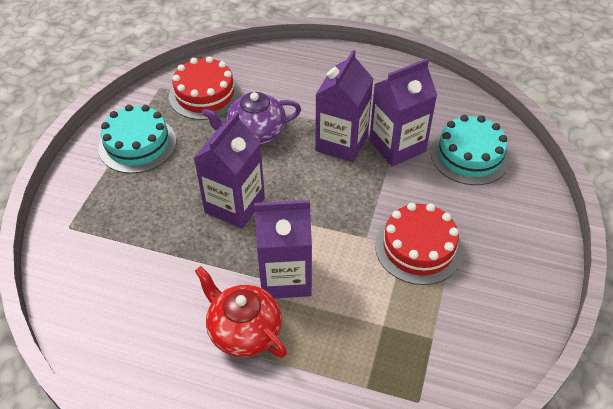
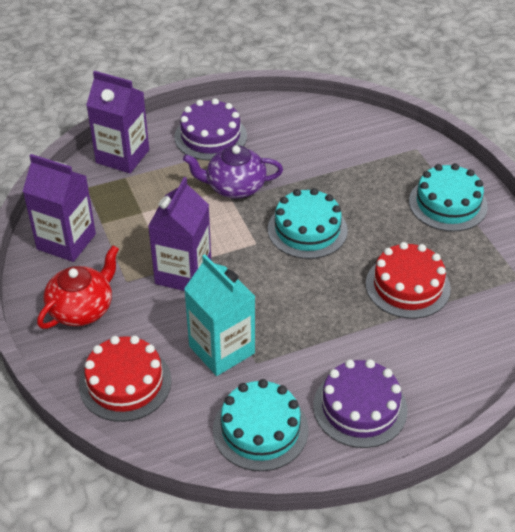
purple cake: none = 0 -> [174,98,247,160] [313,359,408,448] = 2
purple carton: [194,112,265,229] [254,200,312,298] [315,50,374,162] [369,59,437,166] = 4 -> [22,154,96,262] [86,71,149,173] [148,177,211,291] = 3
turquoise cake: [98,105,176,174] [431,115,510,185] = 2 -> [213,379,308,471] [268,188,348,259] [409,163,488,232] = 3
turquoise carton: none = 0 -> [184,255,255,376] = 1

